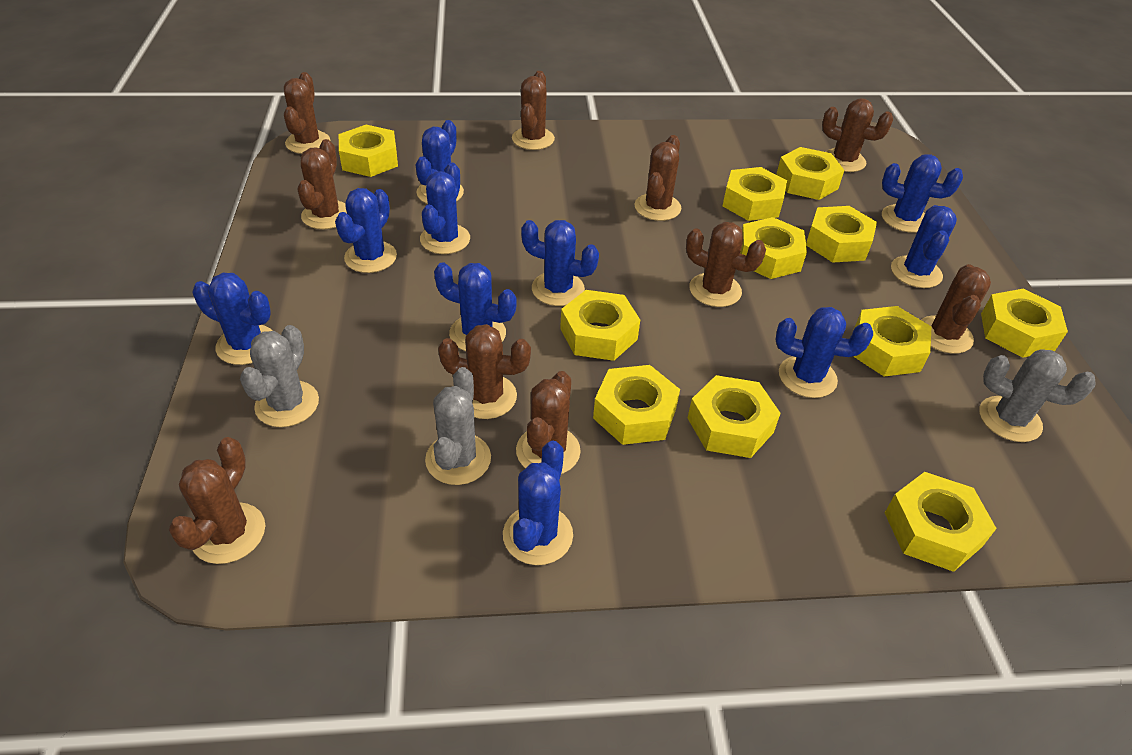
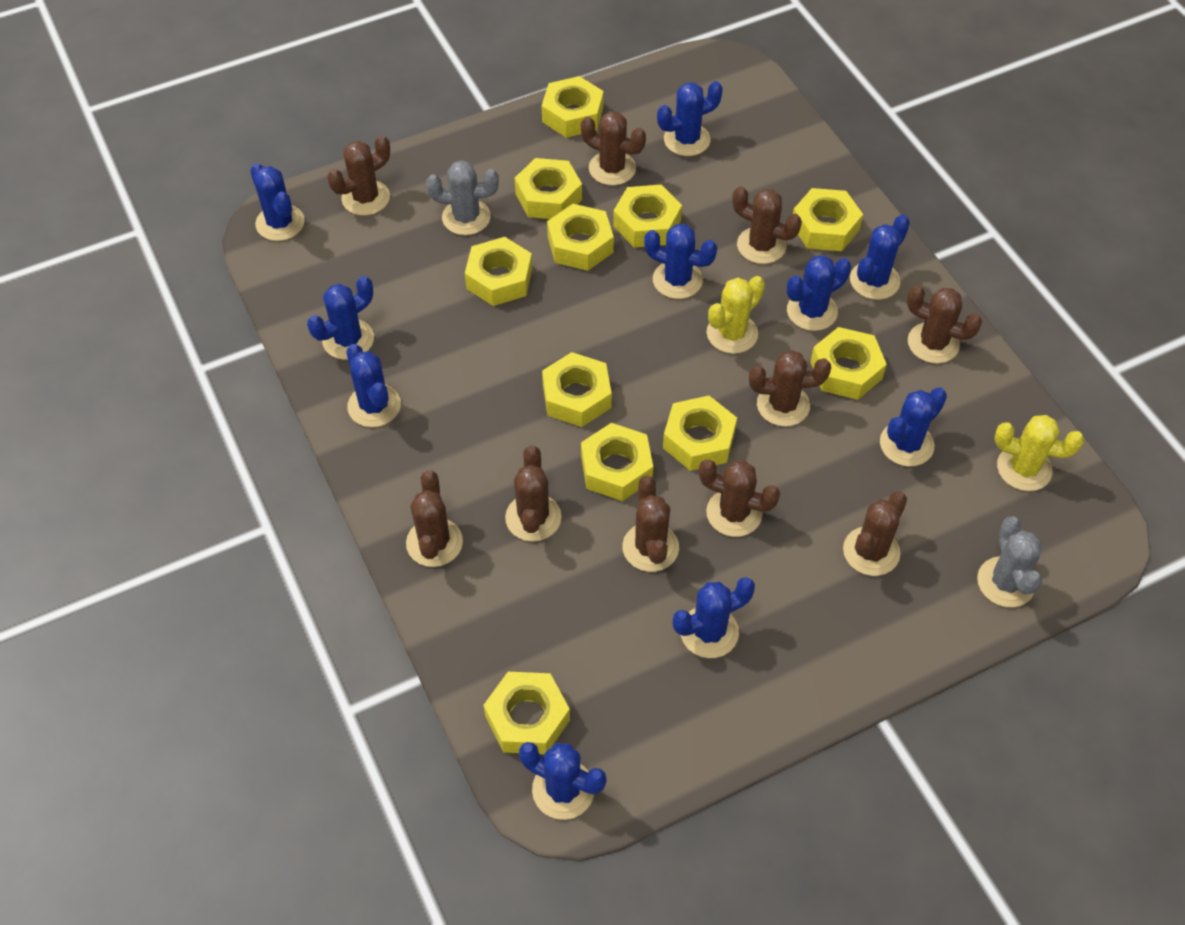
grey cactus: [240,325,319,427] [425,367,491,485] [979,349,1095,442] = 3 -> [426,160,499,235] [977,516,1042,607] = 2
yellow cactus: none = 0 -> [707,276,765,354] [994,415,1084,491] = 2

